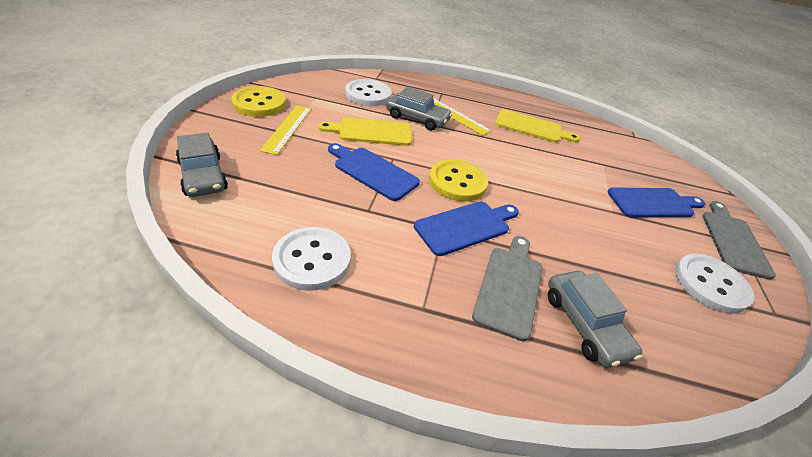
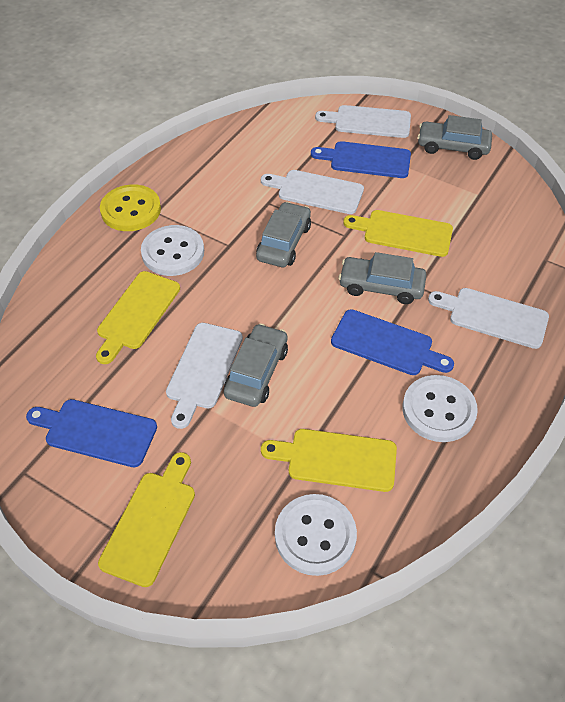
grey car: [176,133,228,197] [386,86,452,131] [548,271,642,368] = 3 -> [224,323,288,407] [256,202,311,267] [339,252,426,304] [417,115,492,160] = 4
grey cutting board: [472,236,543,341] [702,201,776,280] = 2 -> none = 0
white cutting board: none = 0 -> [166,323,243,429] [261,170,364,214] [315,105,411,138] [428,288,549,349] = 4
yellow button: [231,86,286,117] [429,159,488,202] = 2 -> [100,185,161,231] = 1
yellow cutting board: [318,117,412,146] [495,109,580,143] = 2 -> [96,271,180,364] [98,452,195,587] [261,429,397,492] [343,210,453,257] = 4
yellow ruler: [260,105,312,155] [433,98,492,136] = 2 -> none = 0

